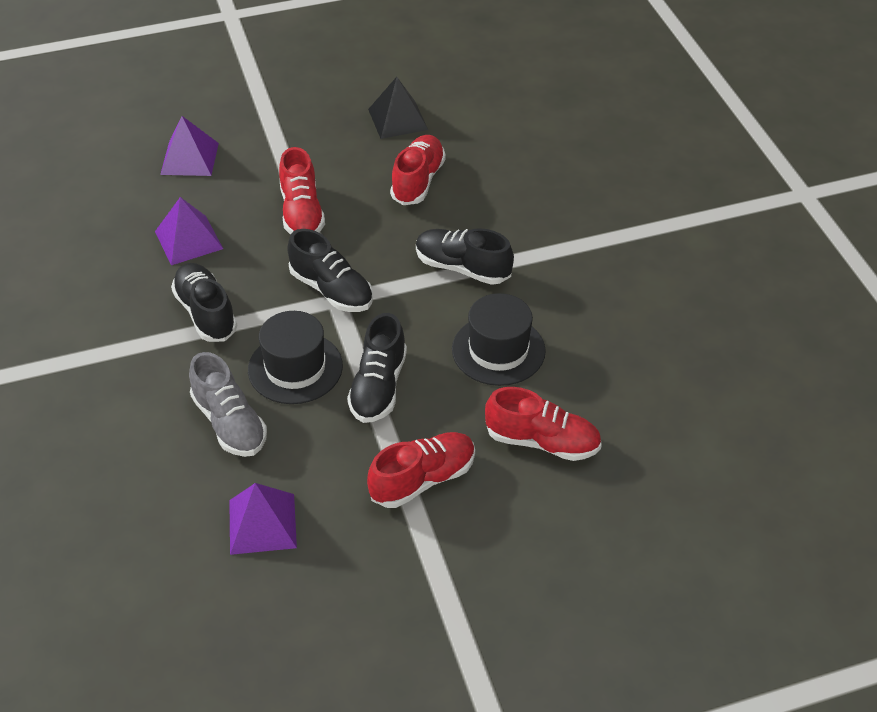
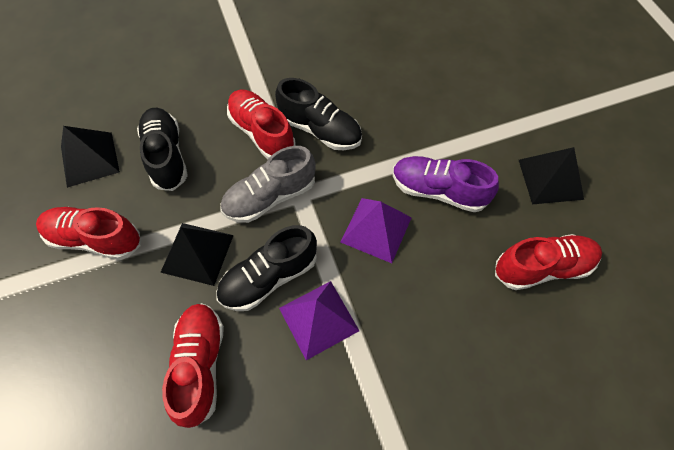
black hat: [248,311,343,404] [452,293,546,386] = 2 -> none = 0
black pyramid: [368,77,428,139] = 1 -> [61,126,120,188] [160,223,234,286] [519,147,584,204] = 3
black shoe: [171,263,237,342] [287,229,373,312] [347,313,407,423] [416,228,514,285] = 4 -> [137,108,188,191] [216,225,317,311] [275,78,362,150] = 3
purple pyramid: [155,197,223,265] [160,116,219,176] [229,483,297,555] = 3 -> [279,281,359,360] [341,198,412,263] = 2
purple shoe: none = 0 -> [393,156,499,212] = 1

